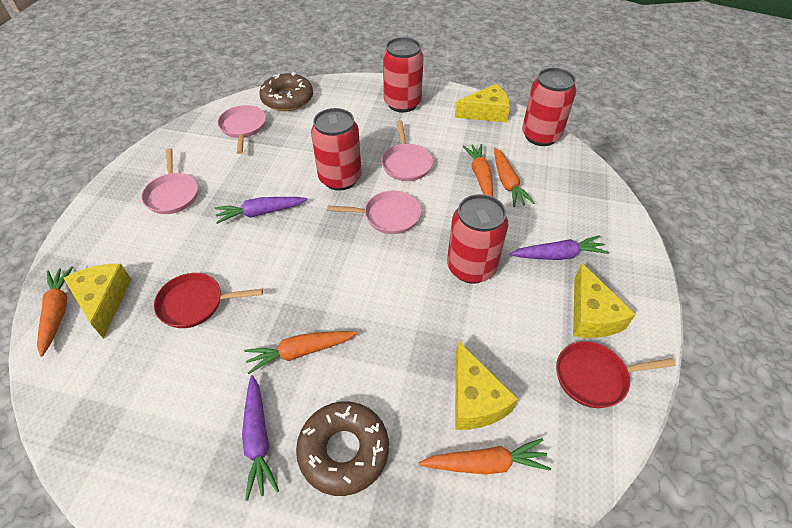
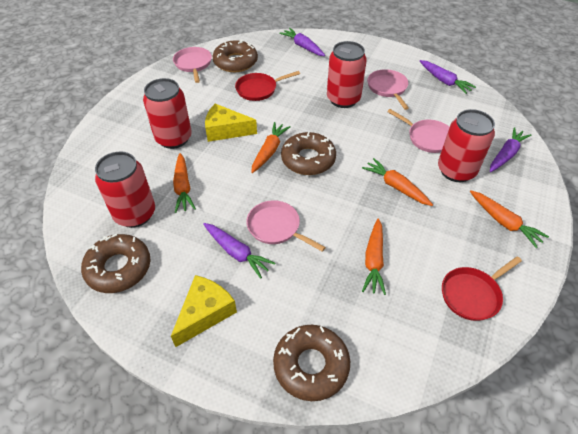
brown donut: [260,72,313,111] [296,401,389,496] = 2 -> [81,234,150,293] [213,40,258,72] [273,325,350,401] [281,132,336,175] = 4
purple carrot: [215,197,307,224] [242,375,279,501] [510,235,609,260] = 3 -> [203,223,275,279] [279,28,325,56] [420,60,476,94] [490,127,531,172] = 4
yellow cheese: [64,264,131,339] [455,84,510,122] [455,341,518,430] [573,263,636,338] = 4 -> [171,275,237,347] [205,104,257,142] = 2

